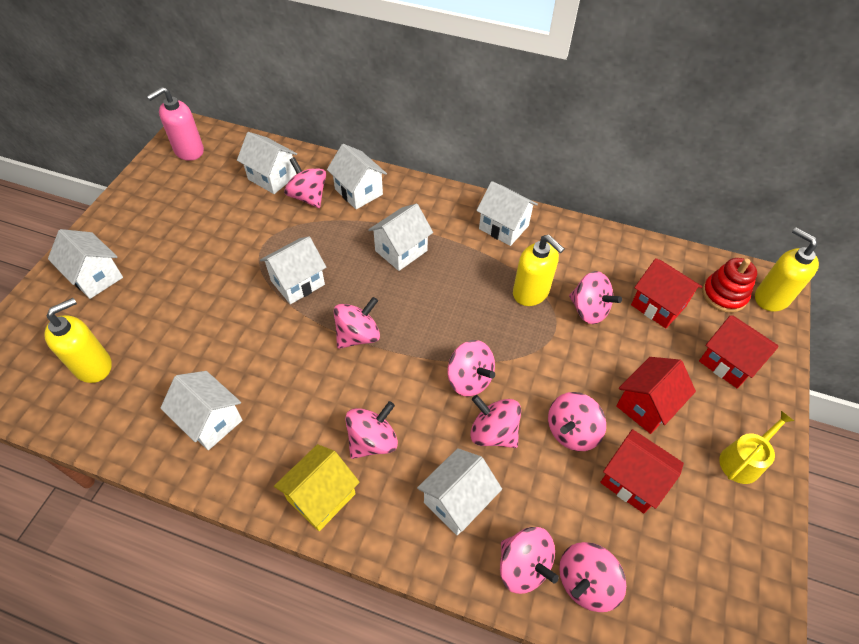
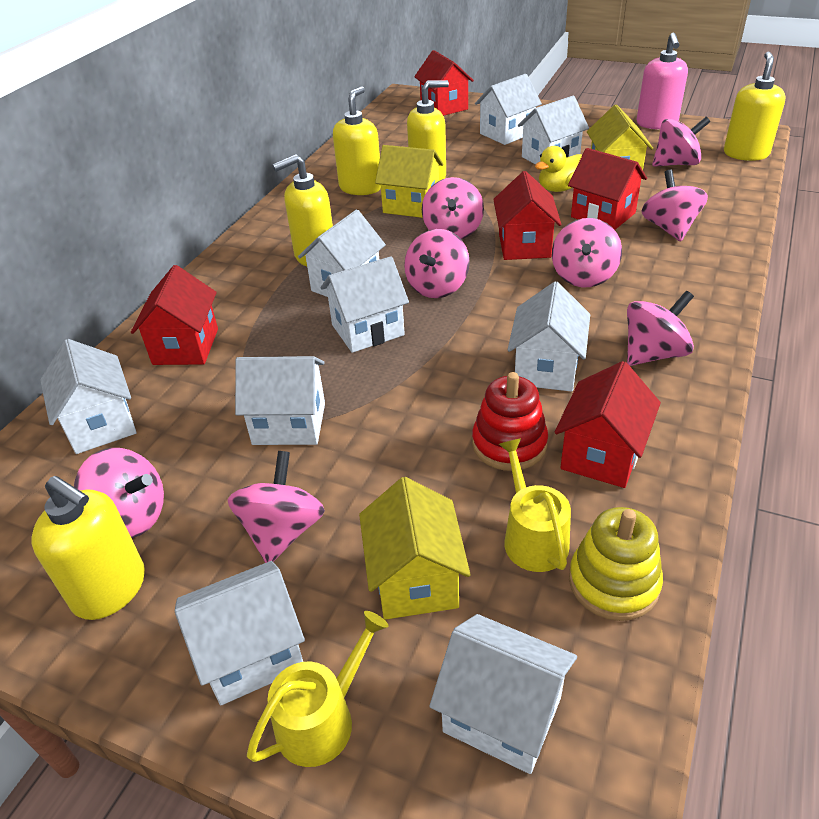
pink spinning top: [284,157,326,208] [334,297,380,349] [345,401,398,459] [447,340,495,397] [470,395,521,448] [500,527,559,594] [548,392,606,451] [559,542,626,612] [569,271,622,324] = 9 -> [74,448,164,538] [227,451,325,563] [404,229,470,298] [422,177,484,239] [552,218,622,287] [627,291,694,366] [642,170,708,241] [652,117,710,167] = 8
red house: [600,429,684,513] [616,357,696,434] [631,258,702,328] [699,315,778,389] = 4 -> [131,265,218,365] [414,50,474,116] [493,171,562,260] [555,361,661,488] [568,148,647,230] = 5
white house: [48,229,123,299] [160,371,242,450] [237,132,297,194] [260,236,326,304] [327,144,387,209] [368,203,433,271] [417,448,502,535] [476,181,538,246] = 8 -> [40,339,137,454] [175,561,305,705] [235,356,325,445] [298,209,386,297] [321,256,409,353] [429,614,577,774] [475,74,542,145] [508,282,590,392] [518,96,589,164] = 9
yellow duck: none = 0 -> [535,146,582,192] = 1
yellow house: [274,444,360,531] = 1 -> [359,477,471,620] [375,145,443,218] [587,104,653,170] = 3
yellow soap dispenser: [44,298,112,383] [513,235,564,306] [755,227,819,312] = 3 -> [31,476,145,620] [272,154,333,267] [333,86,381,195] [407,80,449,181] [724,52,786,161] = 5
yellow stacking toy: none = 0 -> [569,507,663,621] = 1
yellow watering can: [719,411,794,484] = 1 -> [247,611,389,767] [499,438,571,572] = 2

